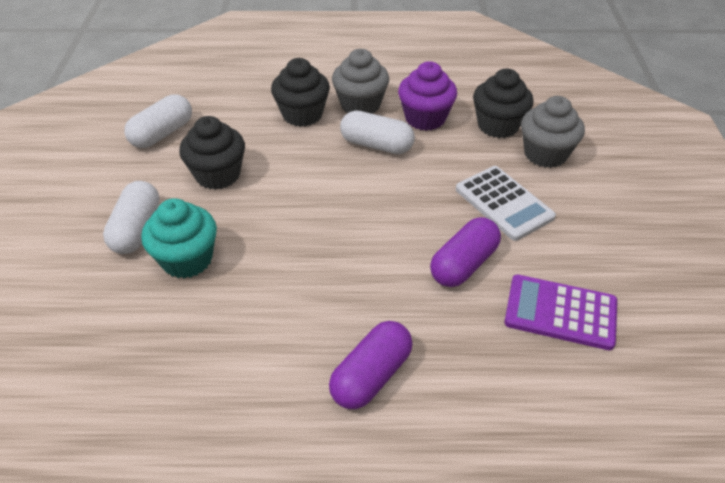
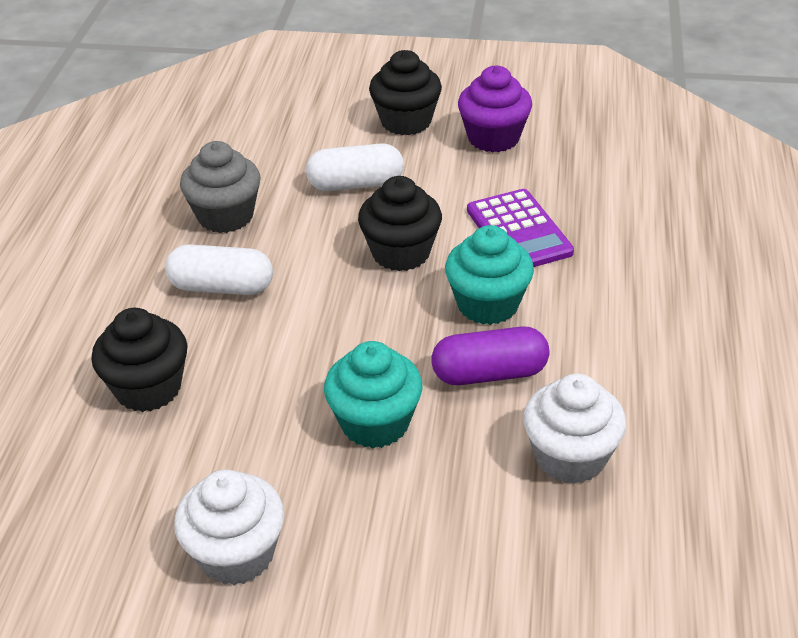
grey cupcake: [332,49,389,114] [521,96,585,168] = 2 -> [180,141,261,233] = 1
purple capsule: [329,321,412,409] [430,217,501,287] = 2 -> [432,326,550,385] = 1
turquoise cupcake: [141,198,217,278] = 1 -> [324,341,422,449] [445,225,534,325] = 2
white calculator: [456,166,556,241] = 1 -> none = 0
white capsule: [103,181,160,254] [124,94,192,148] [340,110,415,154] = 3 -> [165,244,273,295] [306,143,404,191] = 2
white cupcake: none = 0 -> [174,469,284,585] [523,374,626,484] = 2

